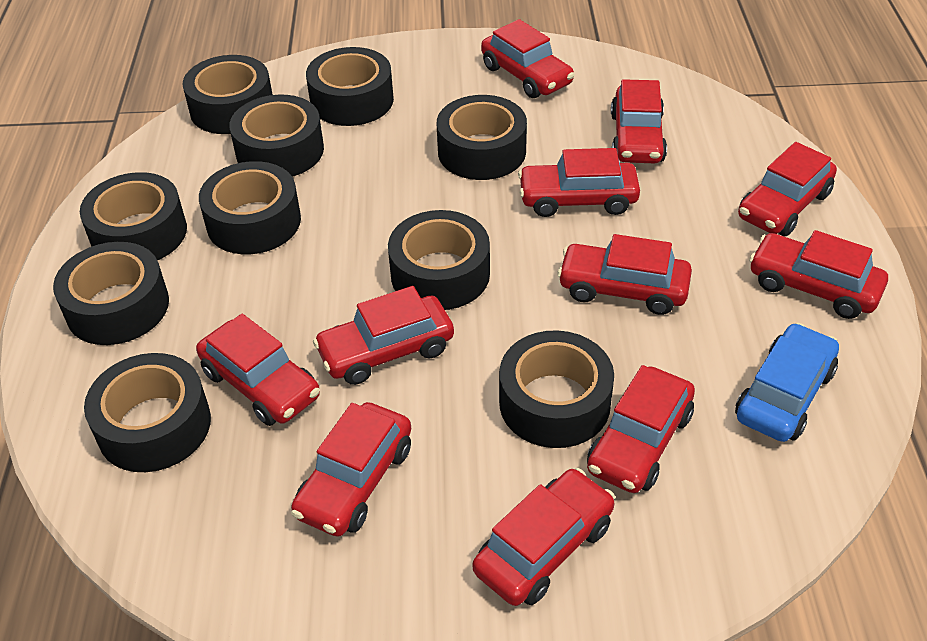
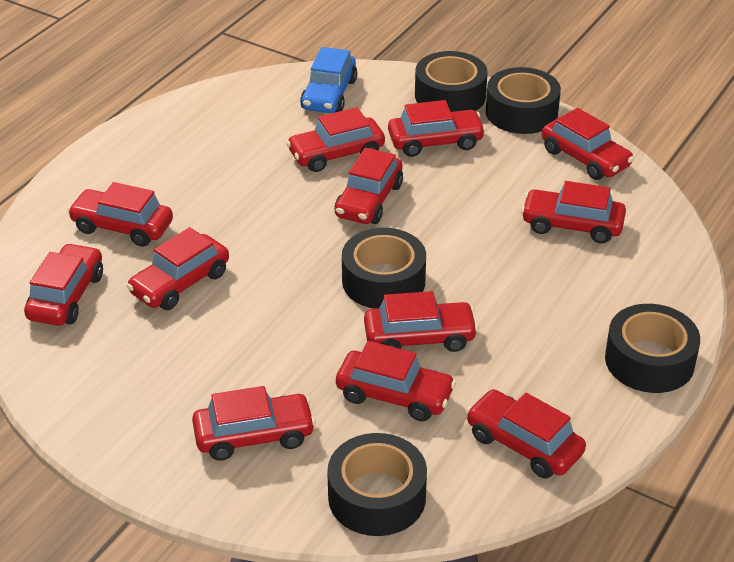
black tape: [53,242,169,345] [80,172,187,260] [84,353,211,472] [182,55,273,134] [199,161,301,254] [229,95,324,177] [306,47,394,126] [388,210,490,310] [437,95,527,180] [499,330,614,448] = 10 -> [327,433,427,536] [342,228,426,309] [415,51,488,112] [486,67,561,134] [605,304,700,393] = 5
red car: [196,314,320,426] [291,402,411,537] [313,286,454,385] [473,468,615,606] [481,19,575,98] [518,148,640,217] [557,234,692,315] [587,365,695,493] [611,79,667,163] [738,142,837,236] [749,230,888,319] = 11 -> [24,243,103,326] [67,182,173,247] [126,227,229,310] [192,386,316,461] [286,107,385,172] [335,148,403,224] [336,341,456,421] [364,291,478,352] [388,100,486,157] [466,389,586,479] [521,181,626,243] [542,108,634,180] = 12

